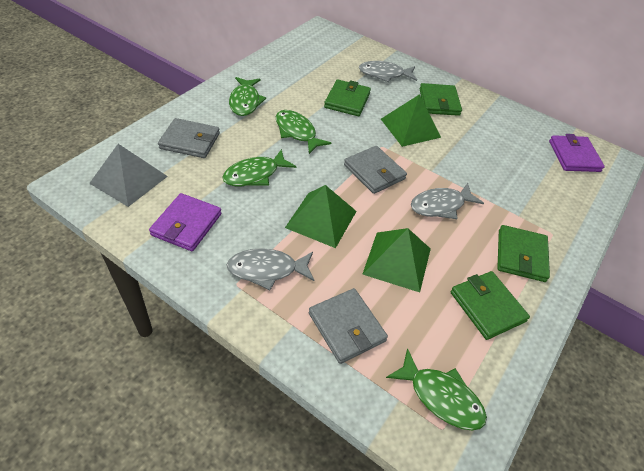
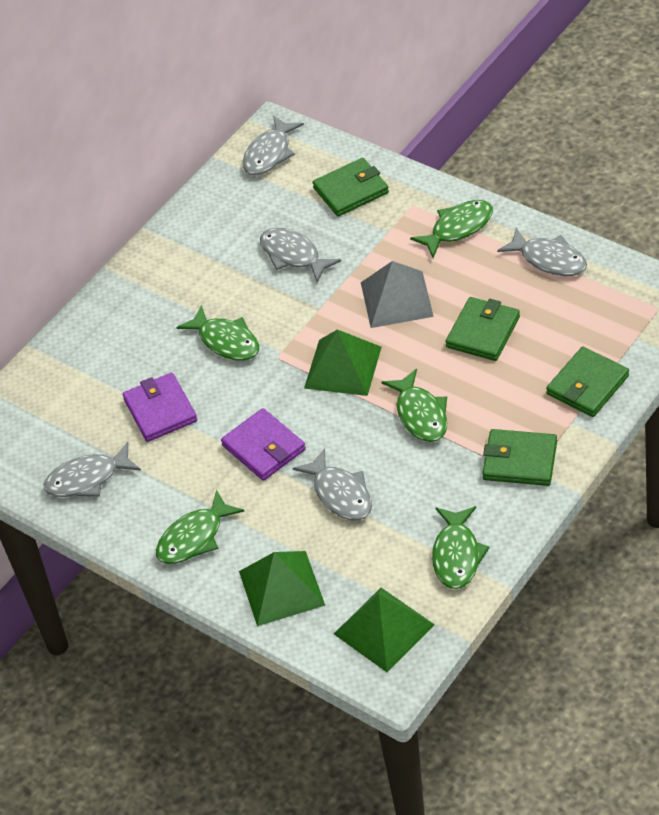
green fish: [222,149,296,186] [229,77,266,116] [276,110,331,154] [386,348,487,430] = 4 -> [156,490,244,564] [176,305,259,361] [382,369,447,442] [410,200,493,258] [432,506,490,589] = 5
grey fish: [227,248,314,290] [359,61,417,82] [411,183,484,219] = 3 -> [44,442,141,497] [243,115,304,175] [260,227,341,282] [293,448,372,520] [497,227,587,276] = 5
grey wallet: [158,118,220,158] [309,288,388,364] [344,146,407,194] = 3 -> none = 0

